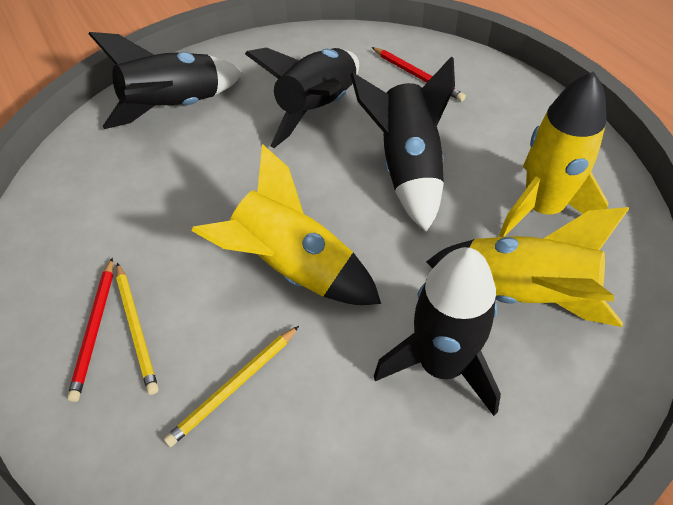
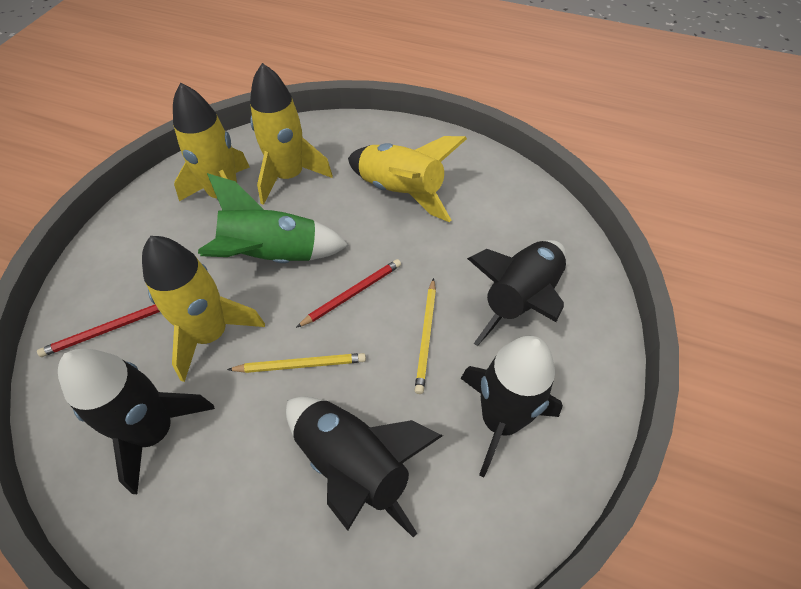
green rocket: none = 0 -> [198,173,349,263] = 1
yellow rocket: [191,144,381,305] [426,207,629,327] [499,71,608,237] = 3 -> [142,236,265,382] [173,83,250,201] [250,63,333,205] [348,136,467,222] = 4

